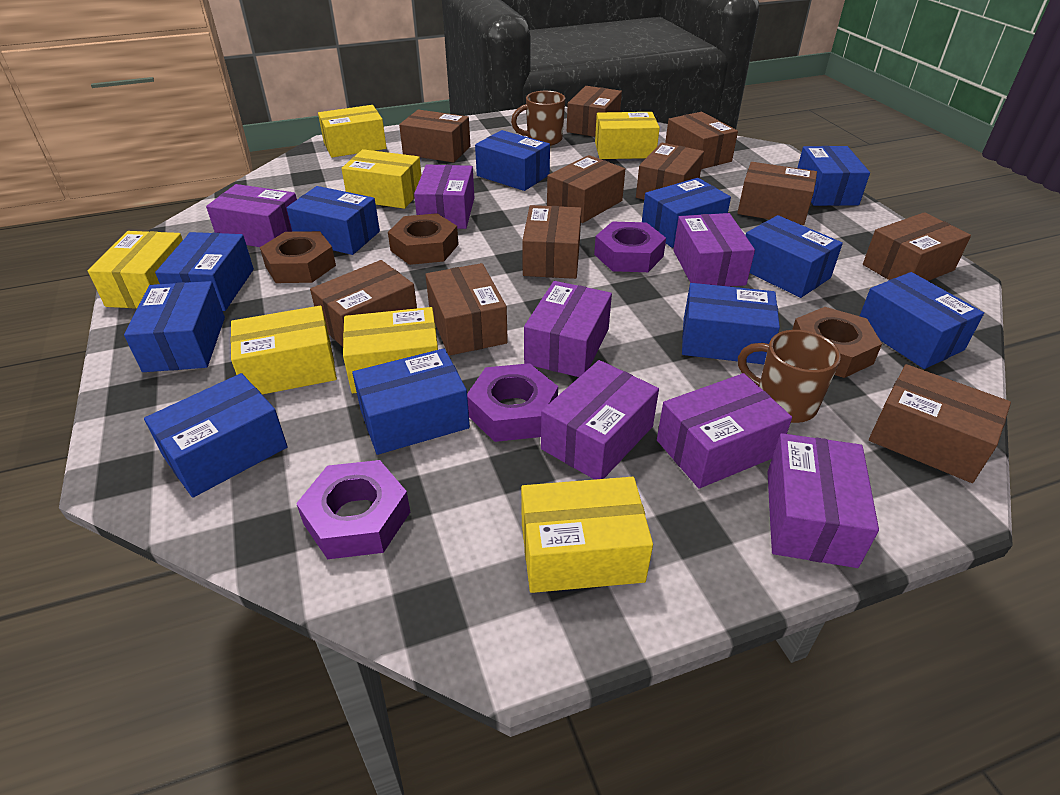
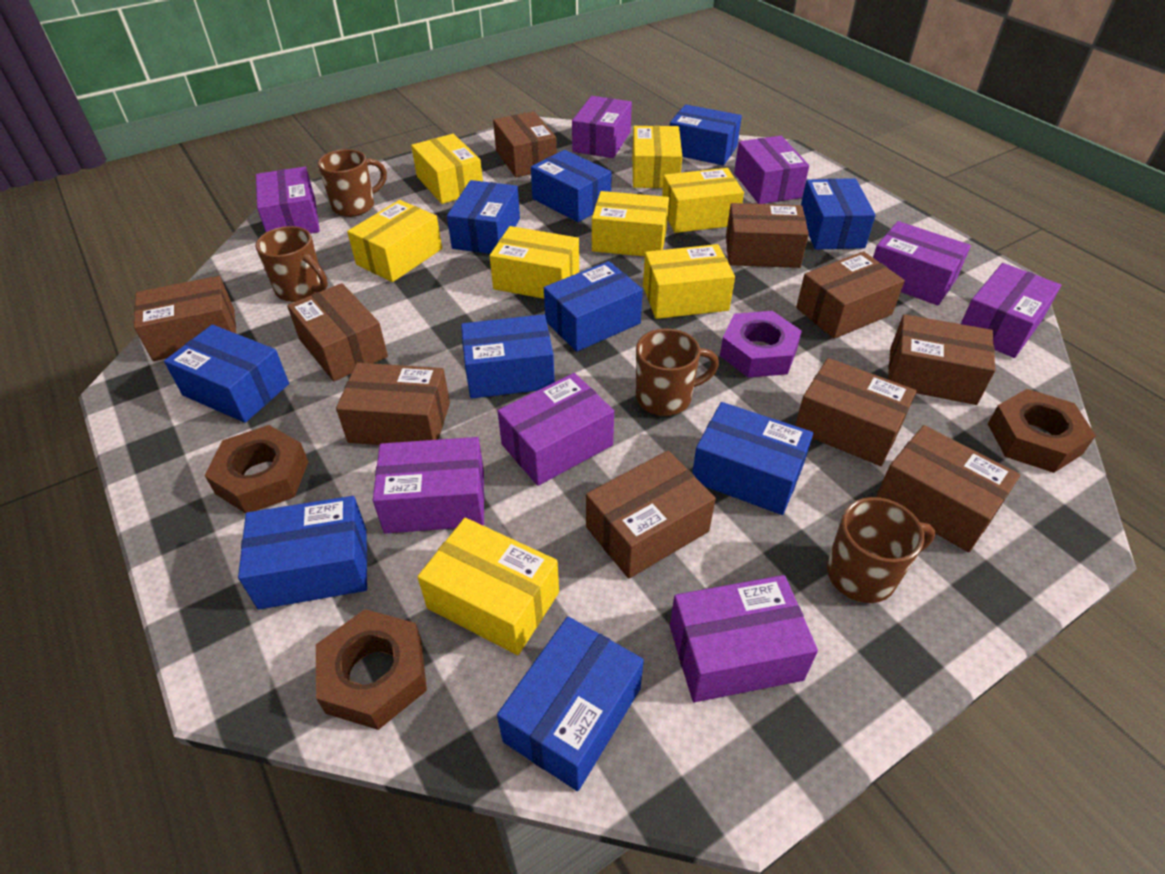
blue box: [124,281,225,372] [144,373,288,498] [155,232,254,311] [286,186,380,255] [352,348,470,455] [475,130,550,191] [642,178,731,248] [682,283,780,364] [745,215,843,298] [797,146,870,206] [860,272,984,369] = 11 -> [164,325,289,423] [238,496,367,610] [447,180,520,254] [461,314,555,399] [497,616,644,791] [531,150,612,222] [544,261,643,352] [670,104,742,166] [692,402,813,515] [801,178,876,250] = 10
brown box: [310,260,417,347] [399,110,470,163] [425,263,508,356] [522,205,582,279] [547,155,625,223] [567,86,622,137] [636,143,704,200] [665,112,738,169] [737,162,817,225] [863,212,971,281] [869,364,1011,483] = 11 -> [134,276,236,361] [287,283,388,381] [336,363,450,445] [493,112,557,177] [586,451,716,579] [726,203,809,268] [795,358,916,466] [796,251,905,339] [876,425,1020,552] [888,314,995,405] = 10
brown mug: [511,91,565,146] [738,330,841,423] = 2 -> [255,226,328,302] [318,149,387,217] [636,328,719,416] [827,497,935,603] = 4
purple box: [206,184,297,247] [414,164,474,229] [524,281,612,377] [541,360,659,480] [657,373,792,488] [673,213,755,287] [767,433,879,568] = 7 -> [256,167,320,234] [373,437,484,534] [497,373,614,486] [572,96,632,158] [670,575,818,702] [734,136,809,204] [873,221,971,305] [961,263,1061,358] = 8
purple nut: [296,460,410,559] [467,363,558,442] [594,222,666,272] = 3 -> [720,311,802,378] = 1
yellow box: [88,231,183,309] [231,306,337,394] [318,105,387,158] [341,149,421,209] [343,307,438,393] [521,477,653,593] [595,112,660,159] = 7 -> [347,200,442,282] [411,134,483,204] [418,518,559,655] [490,226,579,299] [592,191,669,257] [632,126,682,188] [643,244,735,319] [662,168,744,233] = 8

